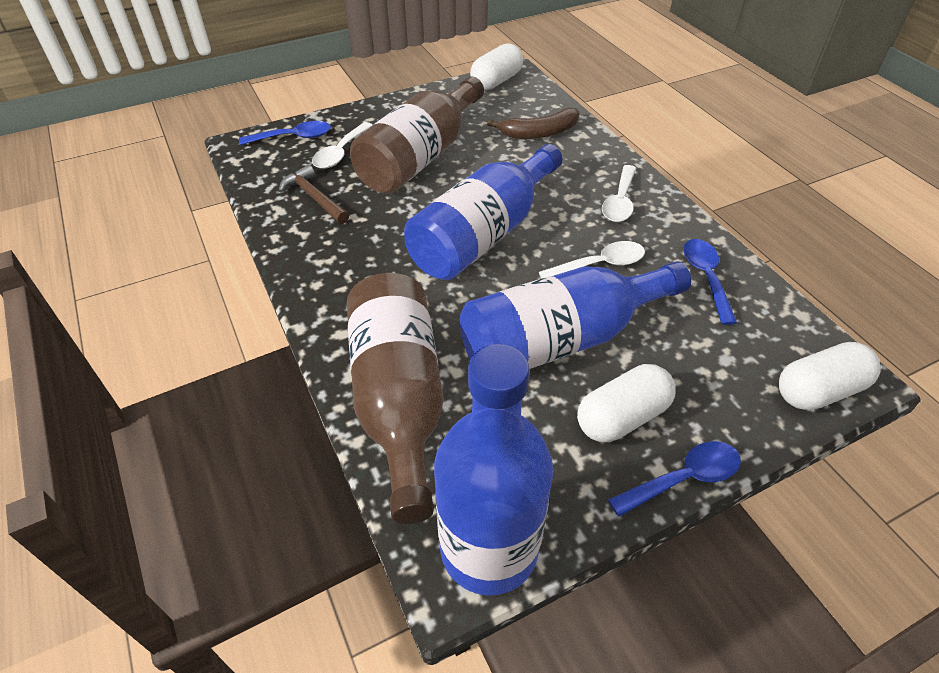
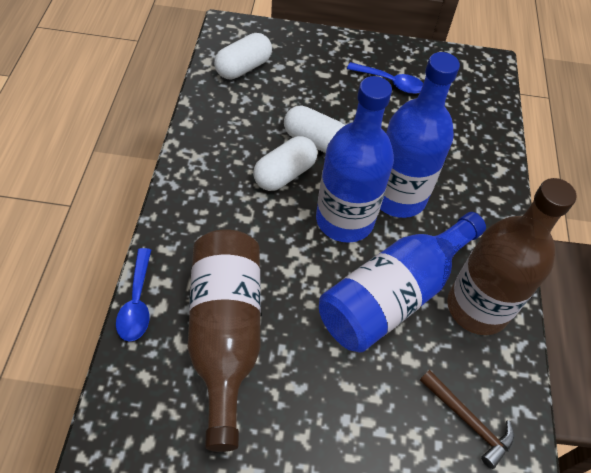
blue spoon: [239,121,331,145] [608,441,741,517] [683,239,737,325] = 3 -> [116,248,151,342] [347,62,423,94] = 2
brown banana: [487,108,579,139] = 1 -> none = 0
white spoon: [312,122,373,169] [539,241,645,278] [602,165,636,222] = 3 -> none = 0

